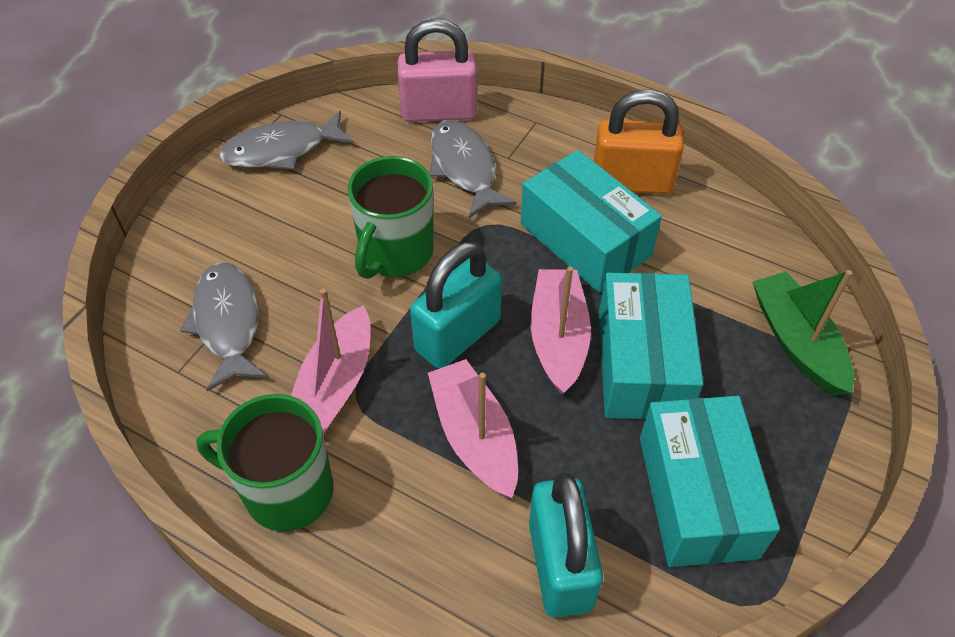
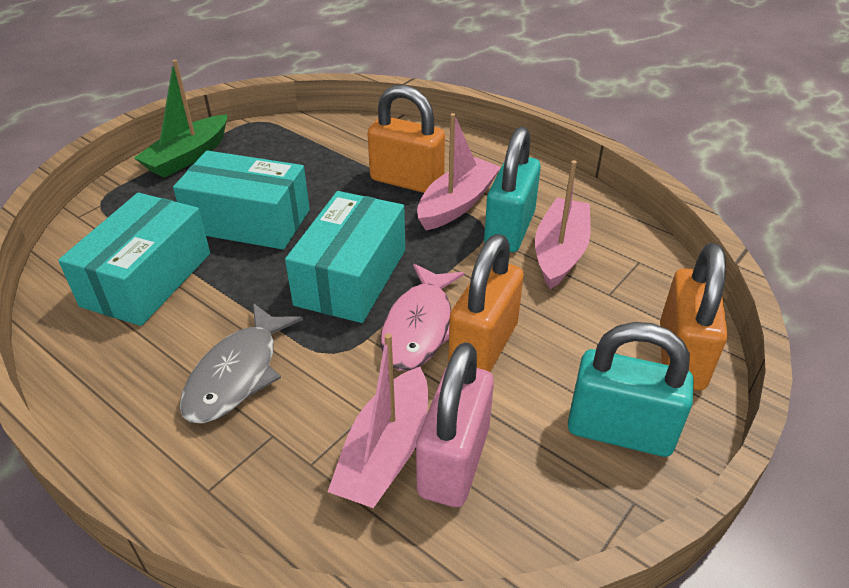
green mug: [196,394,333,532] [347,156,434,279] = 2 -> none = 0
grey fish: [180,263,267,391] [219,111,354,170] [429,120,517,218] = 3 -> [180,303,303,423] = 1
orange padlock: [594,89,684,194] = 1 -> [367,85,445,193] [448,234,524,372] [660,243,728,390] = 3
pink fish: none = 0 -> [380,264,464,371] = 1

